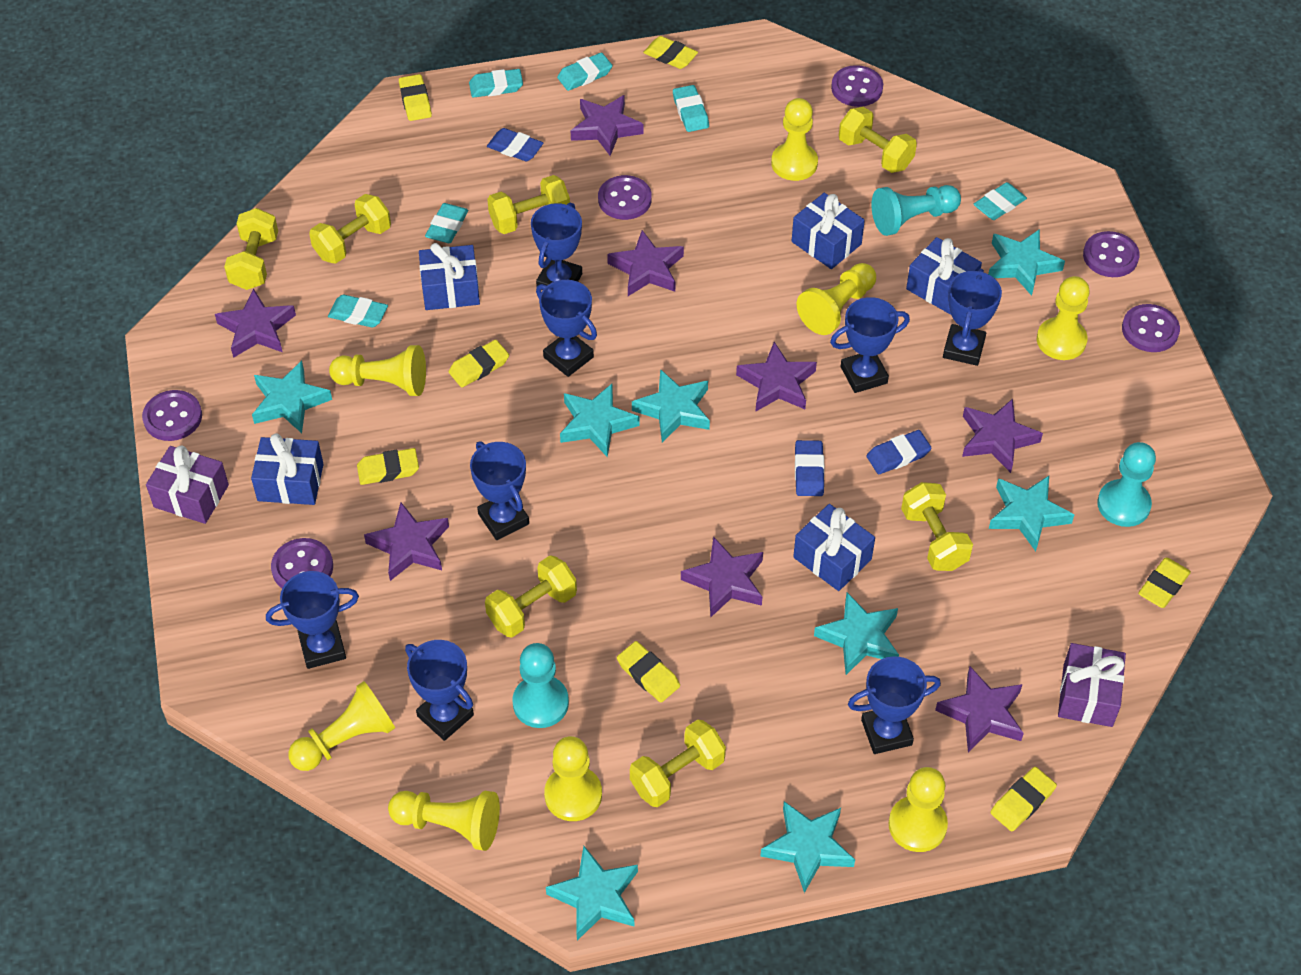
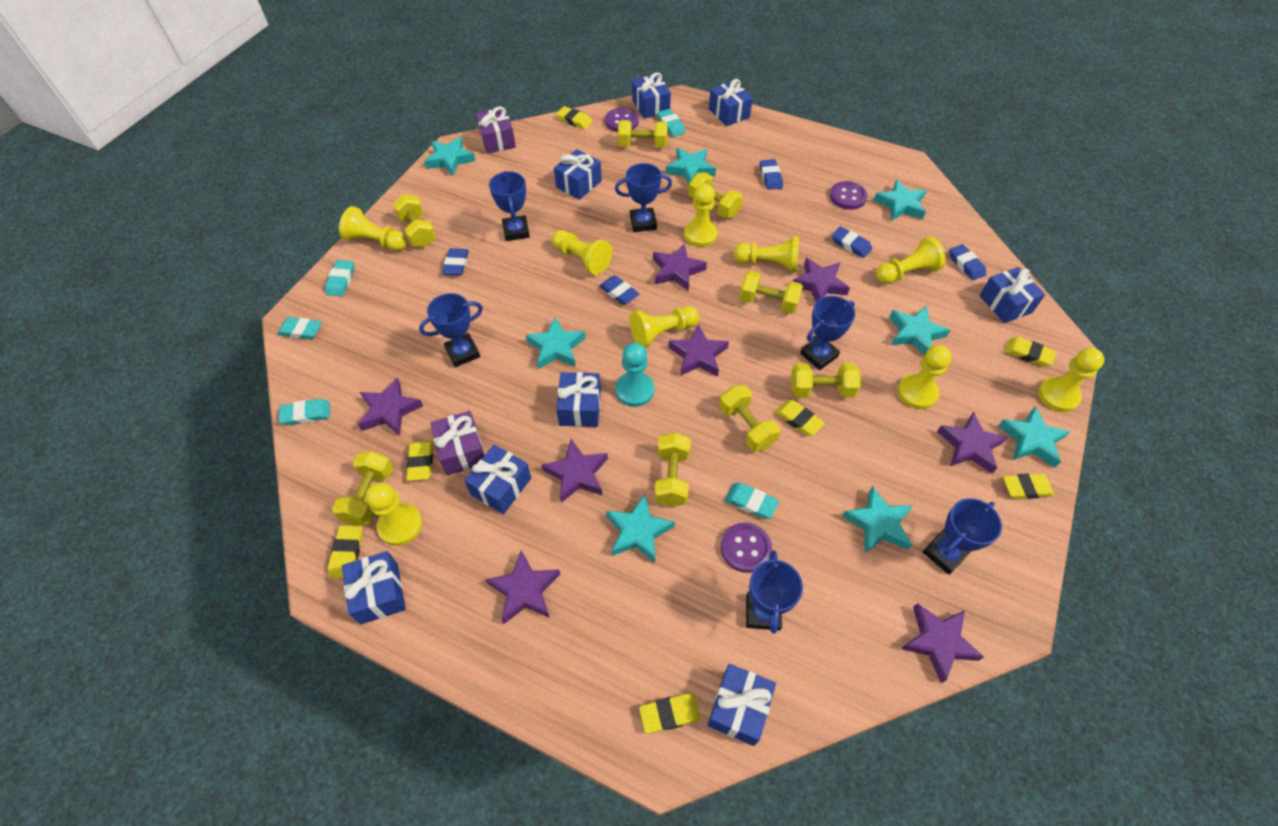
blue eraser: [487,128,543,161] [795,440,824,496] [867,430,931,474] = 3 -> [442,248,469,275] [599,275,639,305] [760,159,783,190] [832,226,872,258] [949,244,986,280] = 5
blue gift: [251,433,324,505] [419,243,480,310] [792,193,865,269] [793,504,875,591] [906,237,982,315] = 5 -> [342,551,406,625] [464,445,531,514] [554,149,602,200] [556,372,601,427] [632,72,671,119] [707,664,776,746] [709,79,753,126] [979,267,1045,323] = 8
blue trophy: [266,571,359,669] [405,640,474,741] [470,441,529,540] [531,203,582,286] [536,280,597,377] [830,297,910,393] [848,656,941,754] [943,269,1002,366] = 8 -> [419,293,483,367] [489,171,530,241] [615,163,672,232] [746,550,803,634] [800,296,855,370] [923,498,1002,575] = 6
purple button: [142,390,202,441] [271,538,333,588] [598,175,652,220] [831,65,883,107] [1083,231,1140,277] [1122,304,1180,352] = 6 -> [605,108,639,132] [721,523,772,573] [830,181,868,210] = 3
turquoise eraser: [328,295,388,328] [425,203,468,243] [469,69,523,98] [557,53,613,91] [673,85,709,132] [974,182,1027,220] = 6 -> [277,317,322,340] [279,399,330,425] [325,260,354,296] [657,109,686,137] [725,482,779,519] = 5
turquoise pawn: [513,643,569,728] [872,185,961,236] [1097,442,1156,527] = 3 -> [615,343,654,407] = 1
yellow dumbbell: [224,208,278,290] [309,194,391,264] [485,556,577,638] [487,175,570,234] [630,720,726,807] [839,107,917,173] [901,482,973,571] = 7 -> [332,451,393,526] [393,194,436,247] [618,120,668,148] [654,432,691,507] [688,173,743,218] [719,385,780,452] [739,271,803,314] [791,363,861,398] = 8
yellow pawn: [289,681,395,771] [329,345,426,396] [388,791,500,851] [544,736,602,821] [771,98,818,181] [797,263,876,335] [888,767,948,852] [1037,276,1090,360] = 8 -> [339,206,407,251] [366,482,423,546] [552,230,612,275] [630,306,699,348] [684,184,718,247] [734,236,799,272] [876,236,946,284] [898,345,952,409] [1038,348,1104,412] = 9

